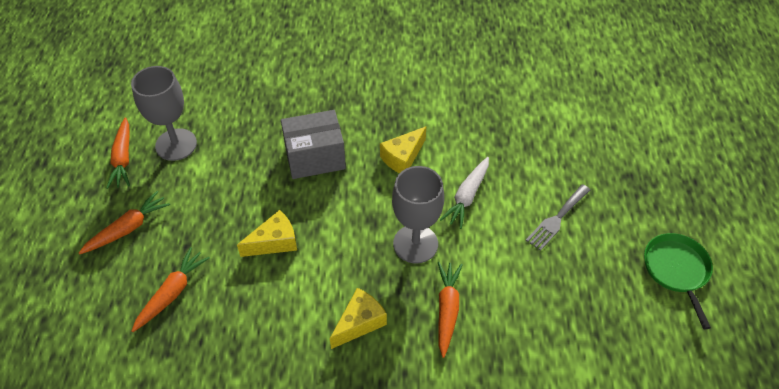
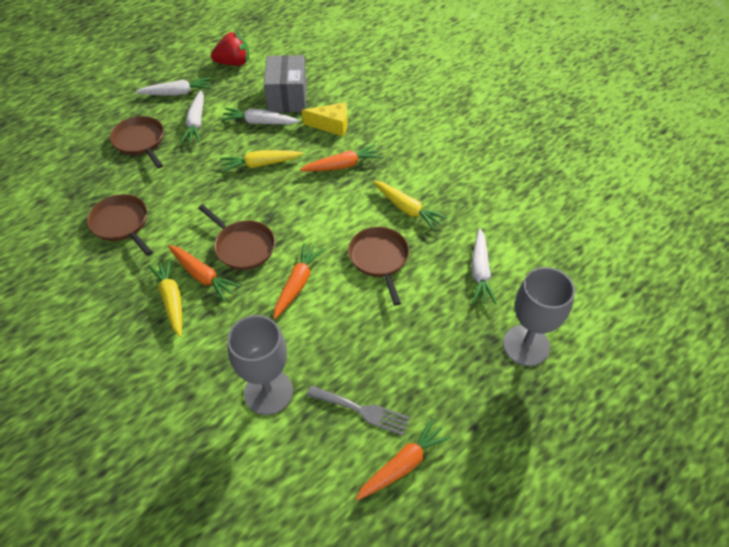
brown pan: none = 0 -> [87,194,153,256] [110,116,164,168] [198,204,275,270] [348,227,409,305] = 4
green pan: [644,233,713,329] = 1 -> none = 0
red strawberry: none = 0 -> [211,32,249,66] = 1
white carrot: [440,157,489,229] = 1 -> [135,77,212,96] [180,90,204,143] [221,108,300,124] [471,229,497,305] = 4
yellow carrot: none = 0 -> [148,258,182,337] [220,150,304,172] [373,181,447,230] = 3
yellow cheese: [237,210,297,257] [330,288,387,349] [380,126,426,173] = 3 -> [302,102,348,136] = 1

